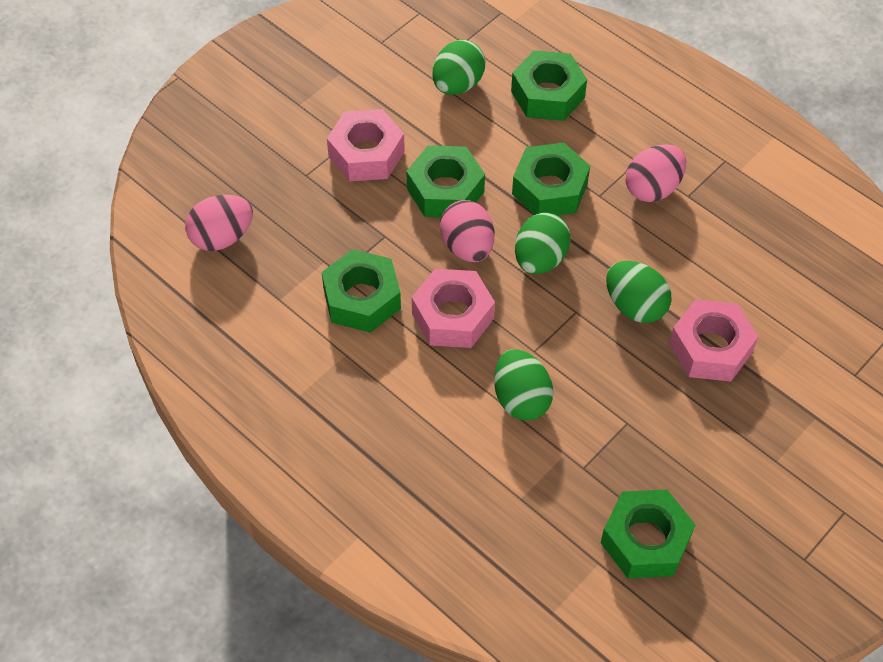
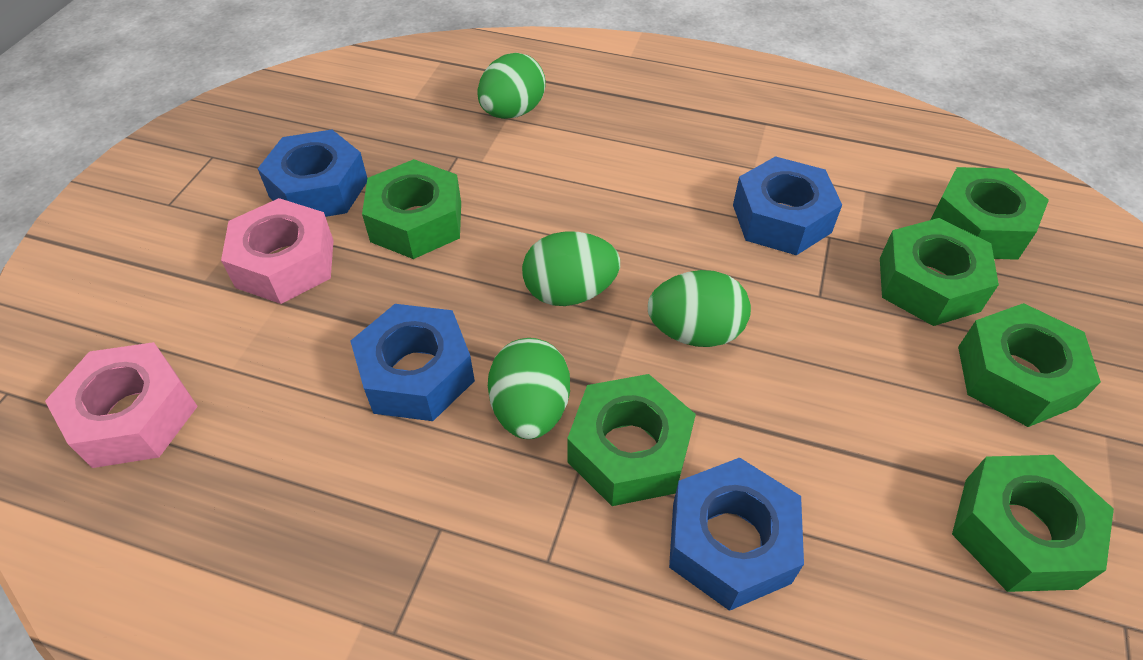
blue nut: none = 0 -> [258,130,367,217] [351,304,475,421] [669,458,804,611] [733,156,842,255] = 4
green nut: [322,249,401,333] [406,145,485,217] [511,50,587,121] [512,142,590,216] [600,490,695,578] = 5 -> [362,159,461,259] [567,374,696,506] [880,218,999,326] [931,167,1049,260] [952,455,1114,592] [958,303,1101,427] = 6
pink egg: [185,195,253,251] [440,200,494,262] [626,144,686,202] = 3 -> none = 0
pink nut: [327,109,405,181] [412,269,495,348] [669,299,759,382] = 3 -> [45,342,198,468] [221,198,334,304] = 2

